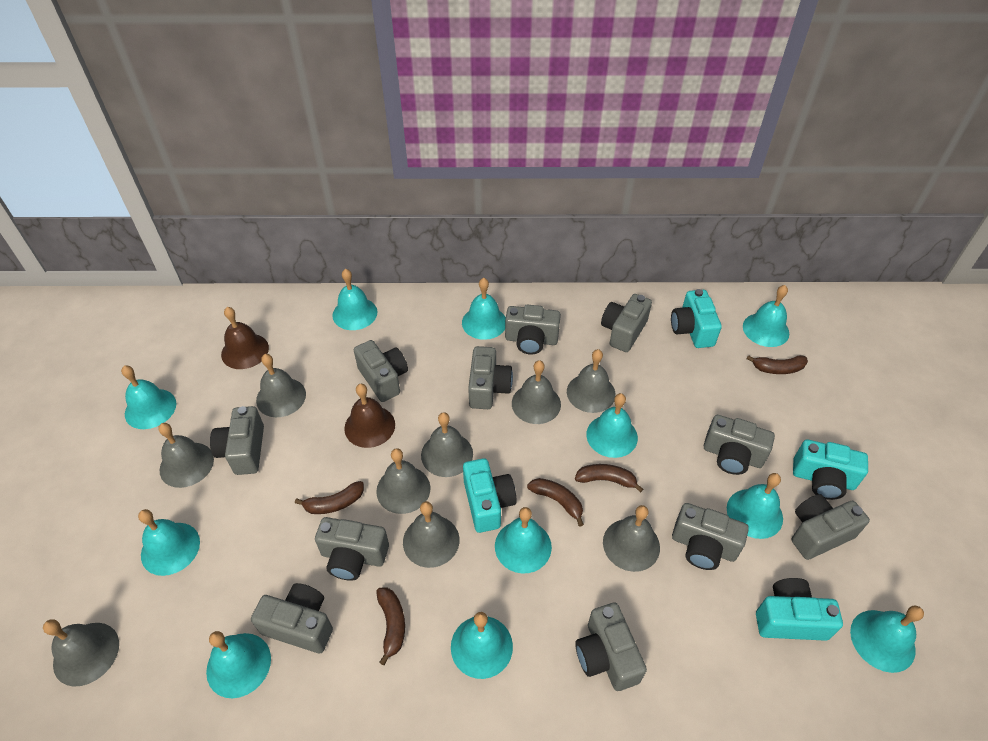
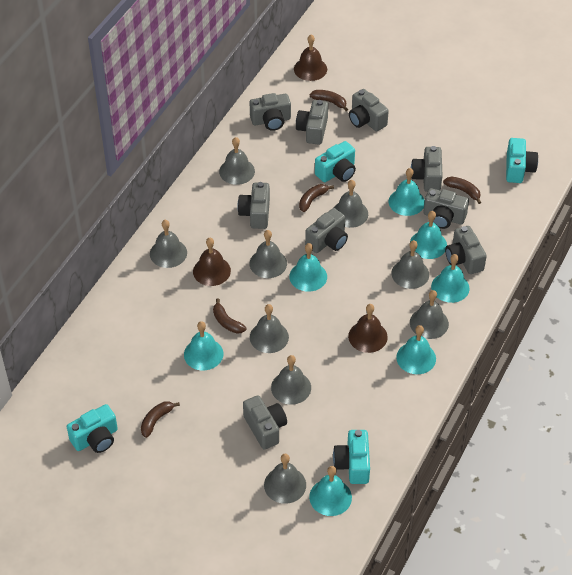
brown bell: [221,307,269,369] [344,384,395,448] = 2 -> [193,238,231,286] [294,34,327,81] [348,304,388,353] = 3
grey camera: [210,406,264,475] [251,583,333,653] [315,517,389,581] [354,340,408,402] [468,346,513,409] [505,305,561,355] [575,603,647,691] [601,294,652,352] [672,503,749,570] [704,415,775,475] [791,494,870,560] = 11 -> [237,182,270,229] [243,395,287,450] [250,93,291,131] [296,100,328,145] [305,208,348,253] [349,89,389,131] [411,146,443,192] [424,188,469,229] [445,226,487,274] = 9
turquoise bell: [121,365,176,429] [138,509,200,576] [206,631,271,698] [332,269,377,330] [451,612,513,679] [462,278,506,340] [495,507,552,574] [586,393,638,458] [727,473,783,539] [743,285,789,347] [850,606,924,673] = 11 -> [184,321,223,370] [289,243,327,292] [309,466,352,516] [389,168,425,216] [396,325,436,374] [410,211,447,259] [431,254,470,303] = 7

